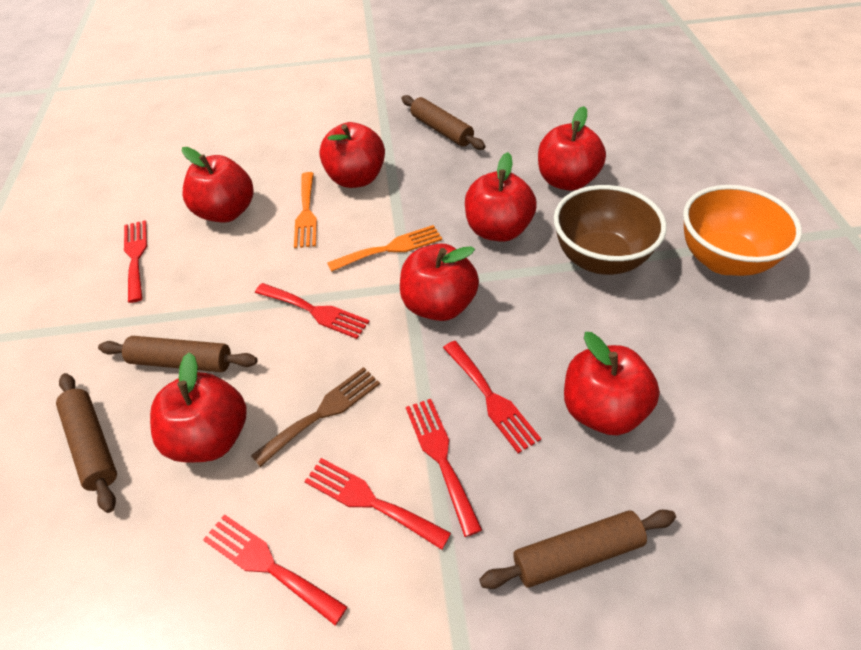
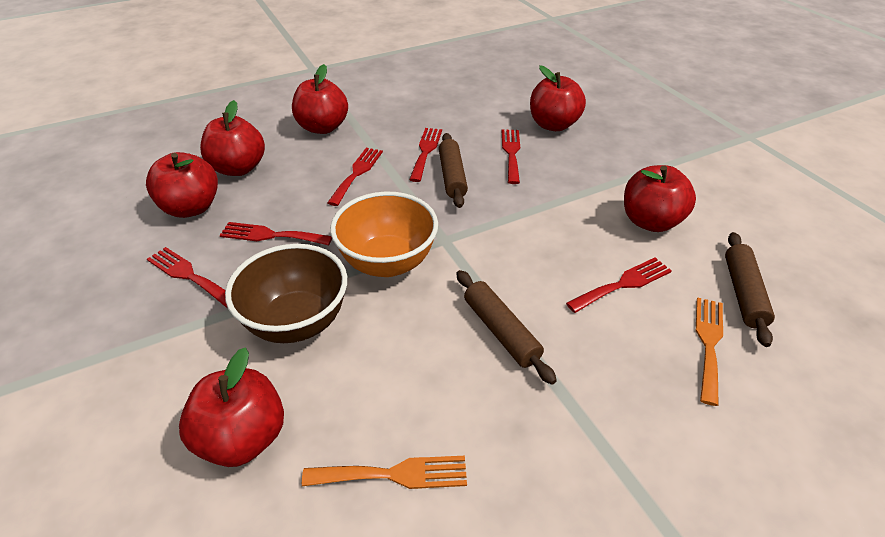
brown fork: [251,367,380,467] = 1 -> none = 0
brown rolling pin: [56,373,117,513] [98,336,258,372] [401,95,486,150] [479,509,676,589] = 4 -> [439,133,468,208] [456,270,557,385] [725,232,775,347] = 3
red apple: [150,352,247,463] [182,147,254,223] [319,122,385,188] [400,243,479,321] [465,152,537,242] [538,106,606,191] [564,332,660,436] = 7 -> [146,152,218,218] [179,347,284,467] [200,100,265,176] [292,64,348,134] [530,65,586,131] [624,165,696,232] = 6

